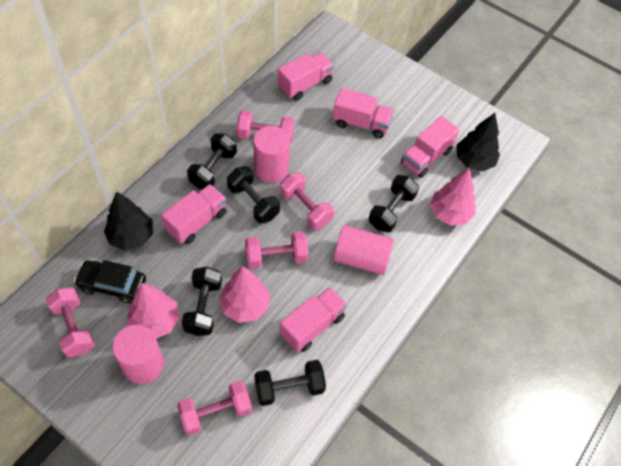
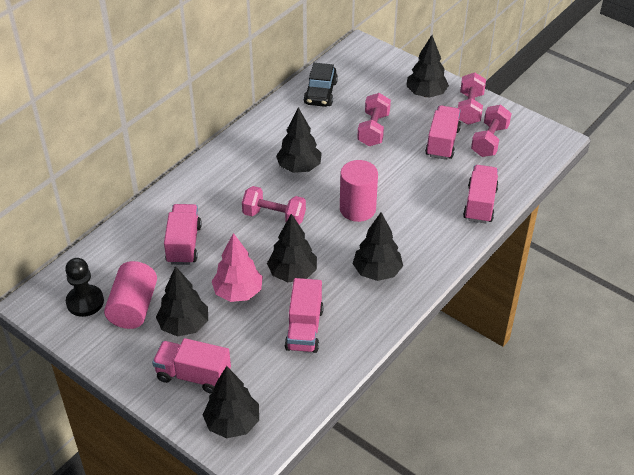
black dumbbell: [182,267,222,336] [187,133,237,189] [227,166,280,223] [254,360,326,406] [368,175,419,232] = 5 -> none = 0
black pawn: none = 0 -> [65,258,104,317] = 1
black tree: [104,191,153,251] [456,113,500,171] = 2 -> [156,266,208,336] [203,366,259,438] [267,214,317,282] [276,107,322,173] [353,212,403,281] [406,35,449,98] = 6
pink cylinder: [112,325,164,384] [253,126,290,183] [334,225,394,275] = 3 -> [104,261,157,329] [340,160,378,222] = 2
pink dumbbell: [46,287,95,358] [177,380,252,436] [236,110,294,144] [245,232,309,269] [280,172,334,230] = 5 -> [242,186,306,225] [357,93,391,146] [458,73,486,125] [471,105,512,157] = 4
pink tree: [127,283,180,338] [219,266,270,323] [430,168,476,226] = 3 -> [212,233,263,302] = 1

